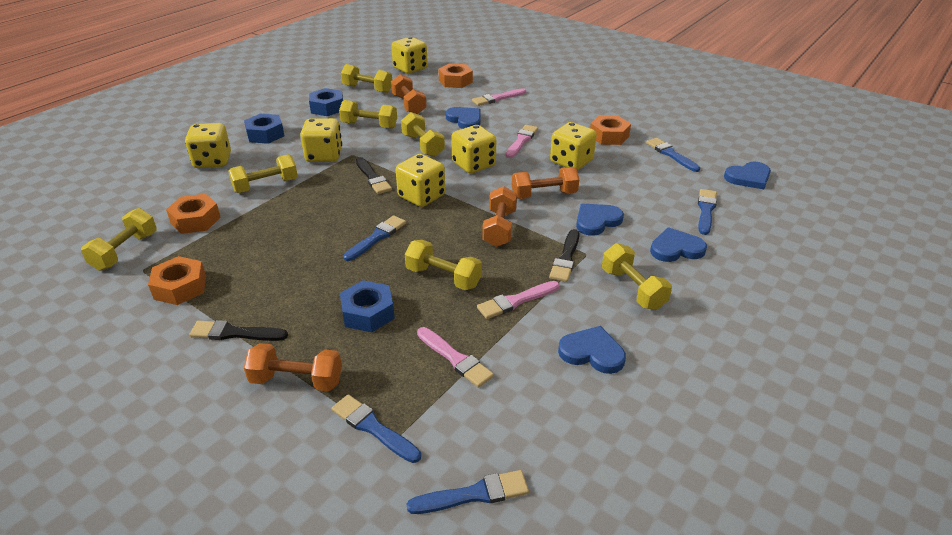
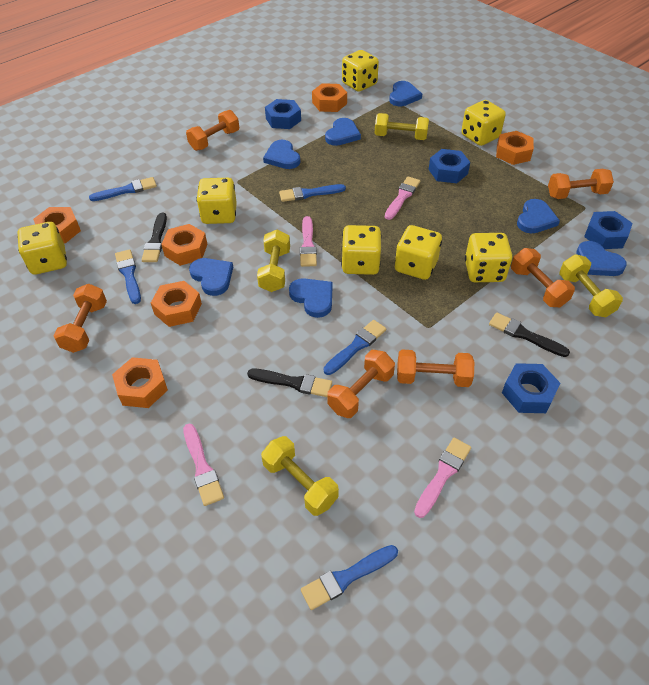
blue heart: [445,107,481,129] [558,326,626,374] [576,204,624,236] [650,227,707,262] [724,162,771,189] = 5 -> [189,258,233,296] [263,140,300,169] [289,278,333,318] [325,118,361,146] [389,81,422,106] [517,199,560,233] [576,241,627,276] = 7
blue nut: [244,114,284,144] [309,88,343,116] [340,280,395,332] = 3 -> [265,99,301,129] [428,149,470,183] [502,363,560,413] [584,211,633,249] = 4
orange dumbbell: [244,343,342,391] [391,74,427,114] [482,186,517,247] [512,167,579,199] = 4 -> [53,284,107,353] [186,110,239,151] [327,350,395,418] [397,349,474,387] [511,248,575,307] [548,169,614,199] = 6
orange nut: [148,256,206,305] [166,194,221,234] [438,63,473,88] [590,116,631,145] = 4 -> [33,207,81,244] [112,357,168,408] [151,281,202,327] [161,224,208,266] [312,83,347,112] [496,131,534,165] = 6
yellow dice: [185,123,231,168] [300,118,342,162] [391,37,428,74] [396,154,445,207] [451,125,496,173] [550,122,597,170] = 6 -> [17,222,67,275] [196,178,237,224] [341,225,381,275] [342,50,379,92] [395,225,442,280] [461,100,506,146] [465,233,512,282] = 7
yellow dumbbell: [81,208,157,271] [228,154,298,193] [339,100,397,129] [341,64,392,93] [401,112,445,157] [405,240,482,290] [602,243,672,310] = 7 -> [257,230,290,292] [261,436,339,516] [374,113,429,140] [559,254,623,317] = 4

